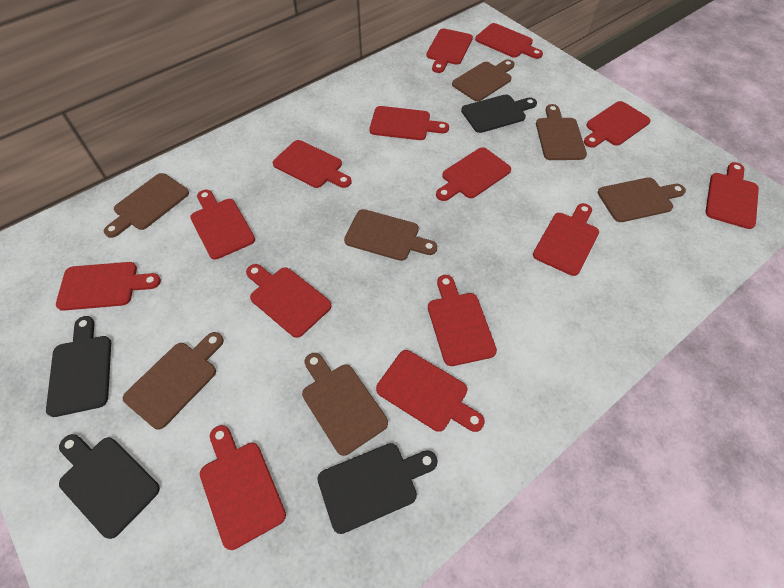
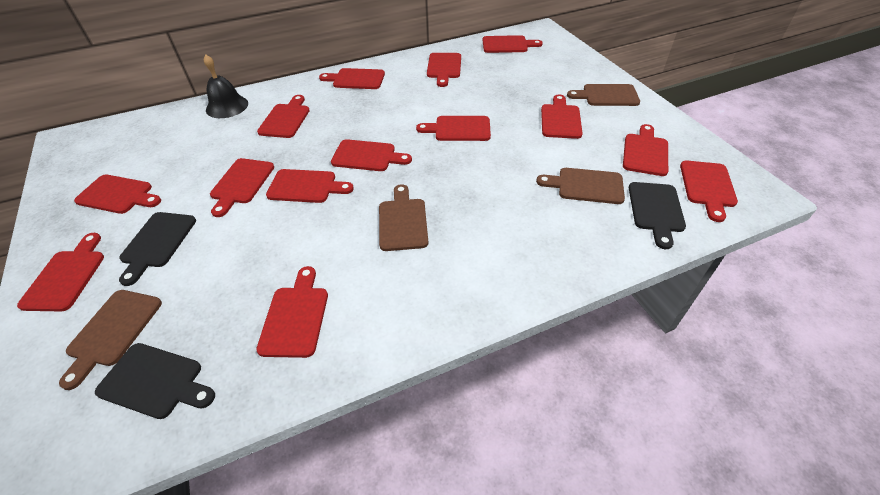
black bell: none = 0 -> [204,54,248,118] = 1
black cutting board: [46,316,111,417] [59,434,160,539] [317,443,438,534] [461,94,537,133] = 4 -> [95,343,215,419] [119,212,196,286] [629,182,686,249] = 3
brown cutting board: [104,173,189,238] [123,332,224,430] [302,353,388,456] [344,209,437,261] [452,59,515,101] [536,104,587,160] [598,177,686,222] = 7 -> [59,290,162,390] [379,184,428,251] [536,168,625,204] [567,84,640,106] = 4

